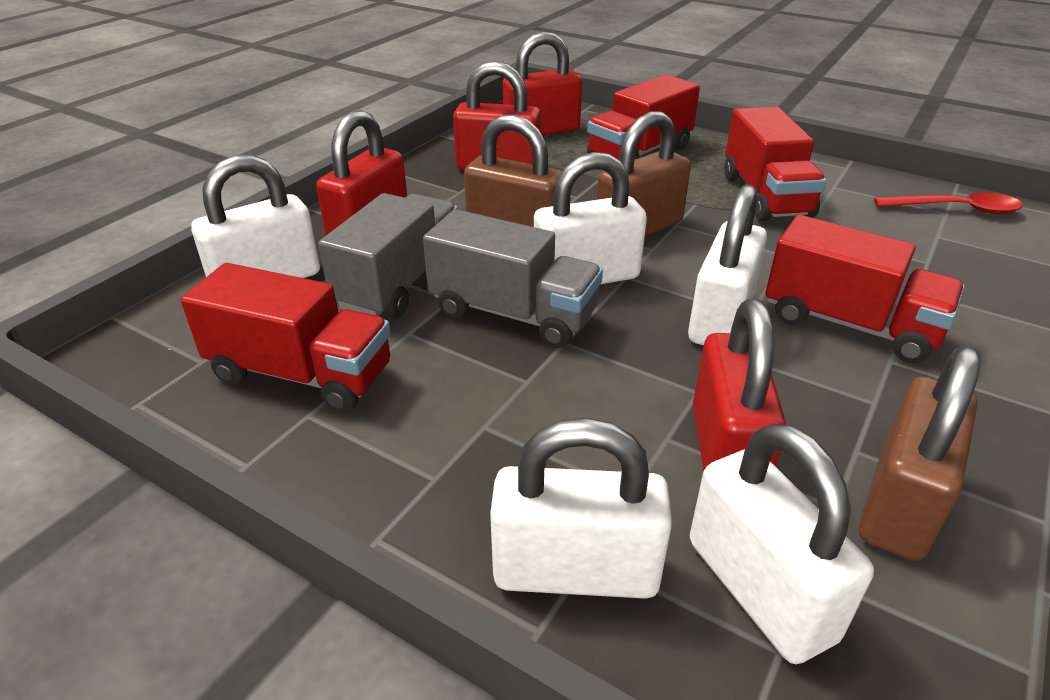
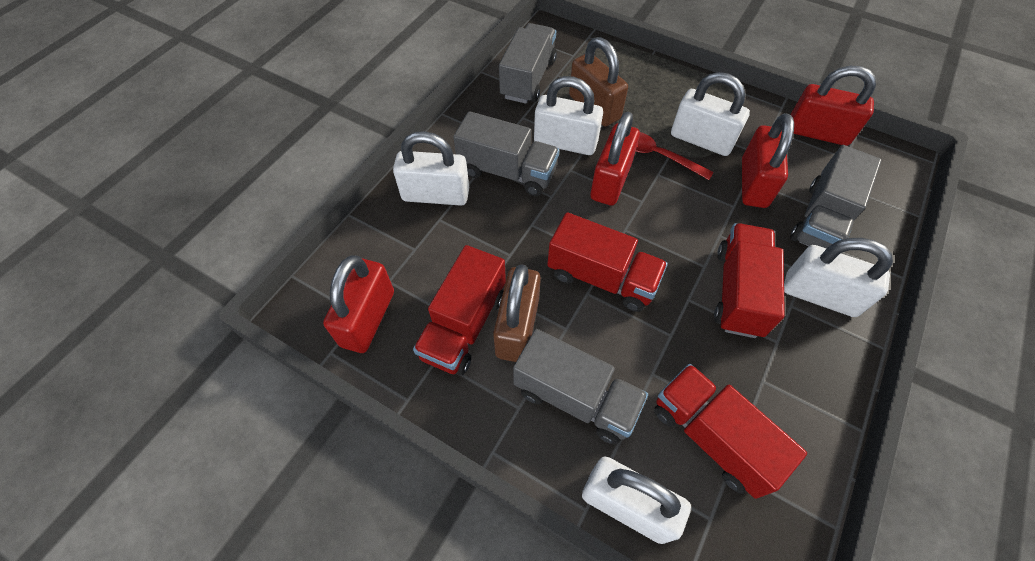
brown padlock: [464,114,562,227] [597,111,691,237] [859,346,981,561] = 3 -> [493,264,541,362] [569,37,628,127] = 2
grey truck: [318,193,458,318] [423,209,603,348] = 2 -> [454,111,559,196] [499,23,557,104] [513,329,648,445] [790,145,882,249] = 4

